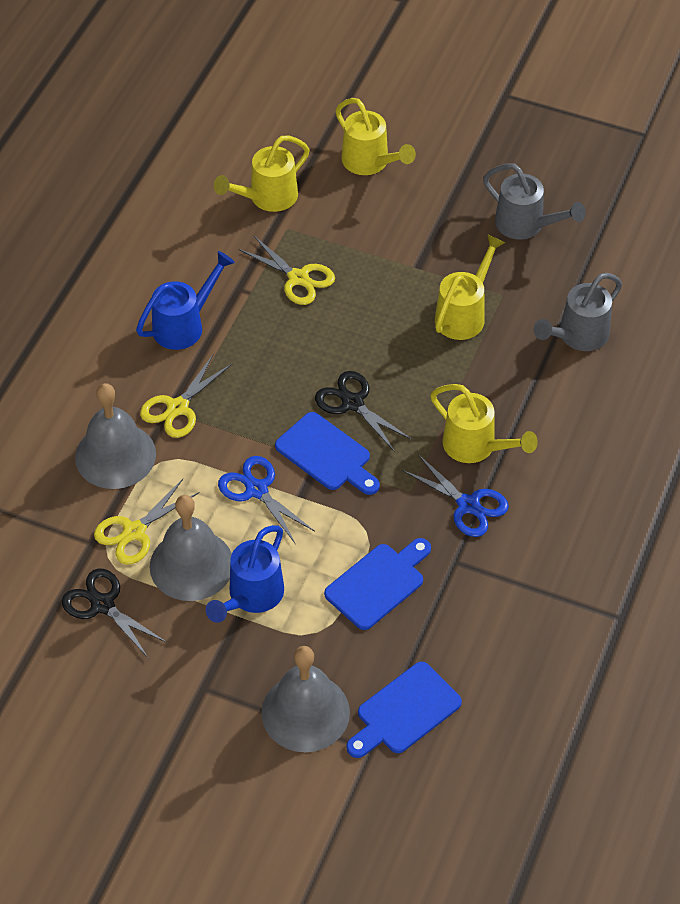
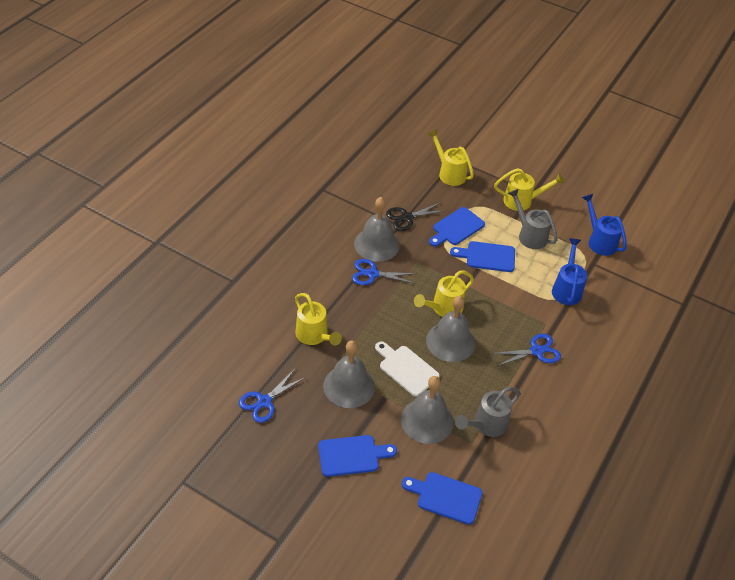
black scissors: [62,568,168,659] [315,371,413,452] = 2 -> [386,202,447,231] = 1
blue cutting board: [275,412,380,495] [324,538,431,630] [346,662,462,758] = 3 -> [318,435,397,477] [402,472,483,525] [429,207,485,247] [450,241,515,272] = 4
blue scissors: [218,456,315,543] [402,454,509,537] = 2 -> [239,369,306,423] [352,259,417,285] [492,334,561,366] = 3
grey bell: [75,383,156,489] [150,495,232,601] [261,646,350,752] = 3 -> [323,340,375,408] [354,197,400,262] [401,376,454,444] [426,296,475,362] = 4
white cutting board: none = 0 -> [375,341,440,396] = 1
yellow scissors: [94,479,200,565] [140,354,232,438] [238,236,335,305] = 3 -> none = 0

